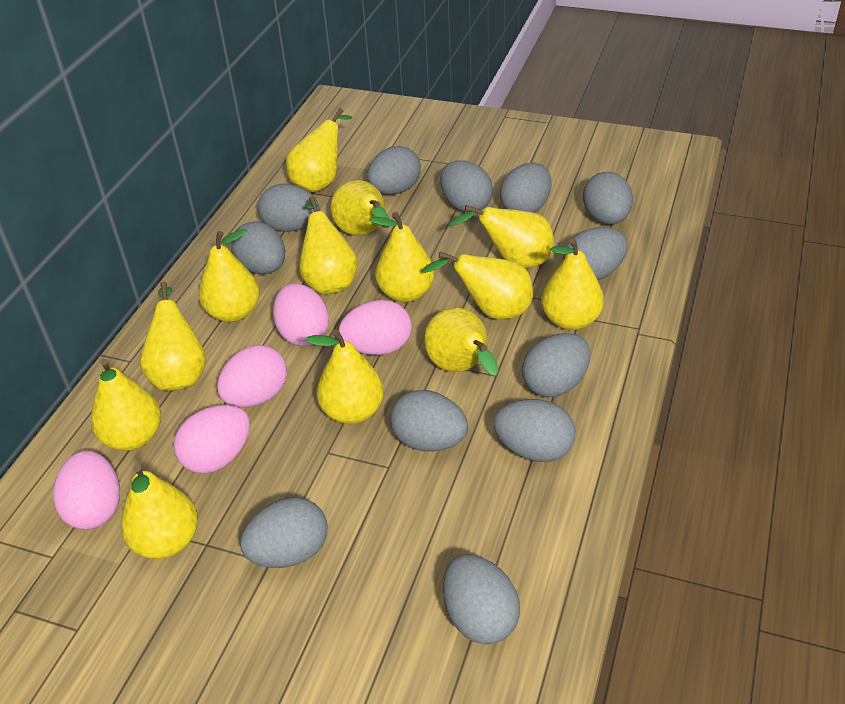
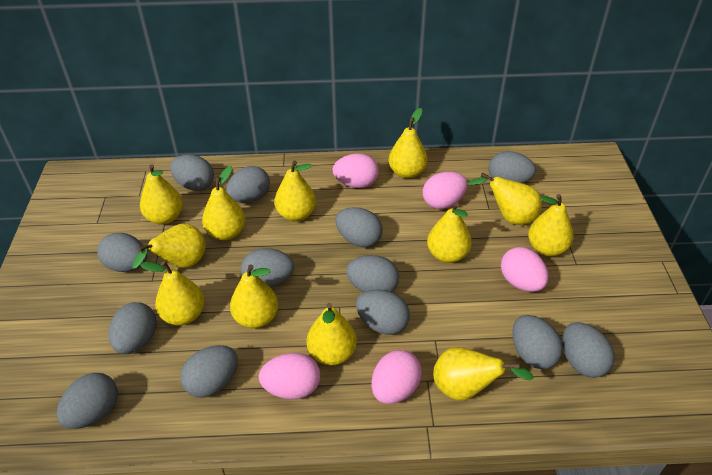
grey egg: [231,221,285,274] [240,497,327,568] [258,184,319,232] [367,146,421,194] [390,390,468,452] [440,161,493,212] [443,554,520,644] [493,399,575,462] [500,163,551,213] [522,333,590,397] [563,227,628,280] [583,172,633,224] = 12 -> [57,373,118,429] [97,233,147,272] [109,302,157,354] [170,155,214,191] [180,345,238,398] [226,166,270,203] [241,248,294,287] [336,207,383,247] [346,255,399,292] [356,289,410,335] [489,151,536,183] [512,315,563,369] [562,322,615,378] = 13
yellow pear: [91,359,161,451] [121,464,198,559] [140,282,206,391] [199,228,260,322] [286,108,353,192] [299,196,358,294] [306,329,384,424] [330,180,389,236] [369,212,435,302] [422,252,533,319] [424,308,498,376] [448,205,554,268] [541,238,604,330] = 13 -> [132,224,206,269] [140,164,183,225] [140,261,205,326] [202,166,246,240] [230,265,279,328] [274,161,316,221] [307,303,357,365] [389,108,428,178] [427,202,472,263] [433,347,534,401] [467,173,542,225] [528,194,574,256] = 12

